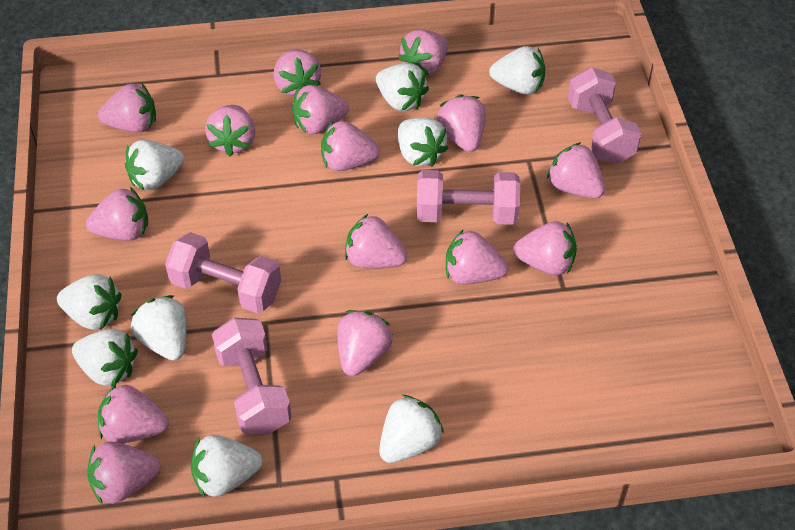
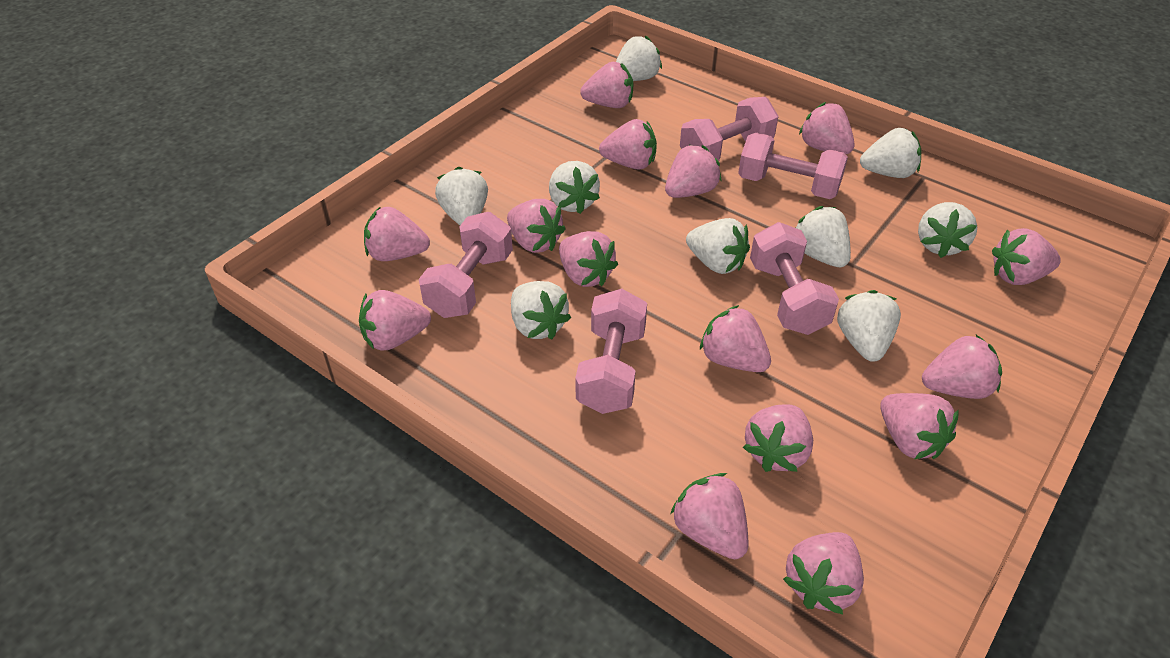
pink dumbbell: [165,232,281,313] [212,318,291,435] [417,170,520,225] [568,67,641,164] = 4 -> [419,212,513,318] [575,289,647,414] [680,97,779,161] [738,133,848,199] [750,222,839,335] = 5

